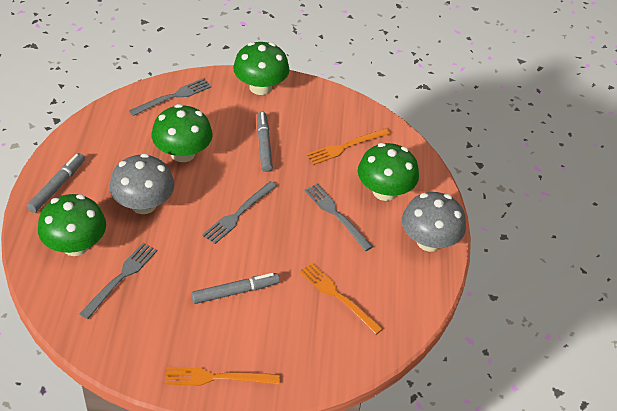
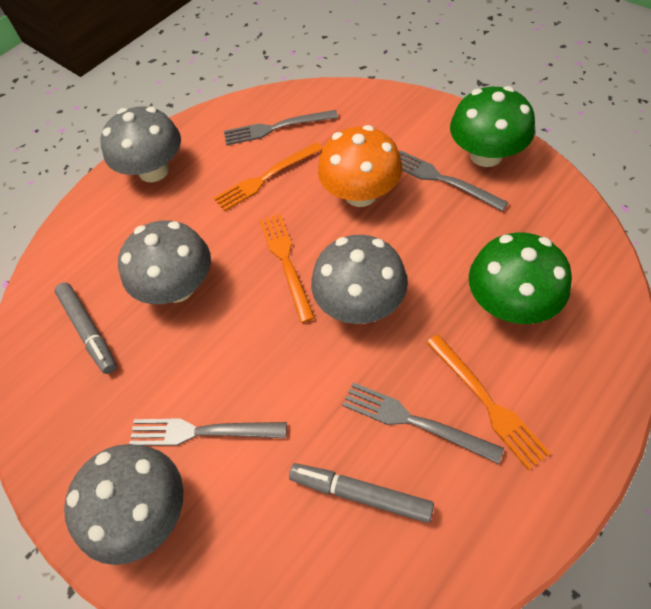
green mushroom: [38,194,106,256] [152,104,213,162] [233,42,289,95] [358,143,419,201] = 4 -> [450,86,535,167] [469,232,572,324] = 2
grey marker: [27,153,85,213] [191,273,280,304] [257,112,273,172] = 3 -> [55,283,117,374] [289,463,434,523] = 2
grey mushroom: [110,153,174,214] [402,192,466,252] = 2 -> [64,444,184,565] [100,106,181,182] [118,220,211,304] [311,235,408,324] = 4
orange mushroom: none = 0 -> [318,125,403,207] = 1

